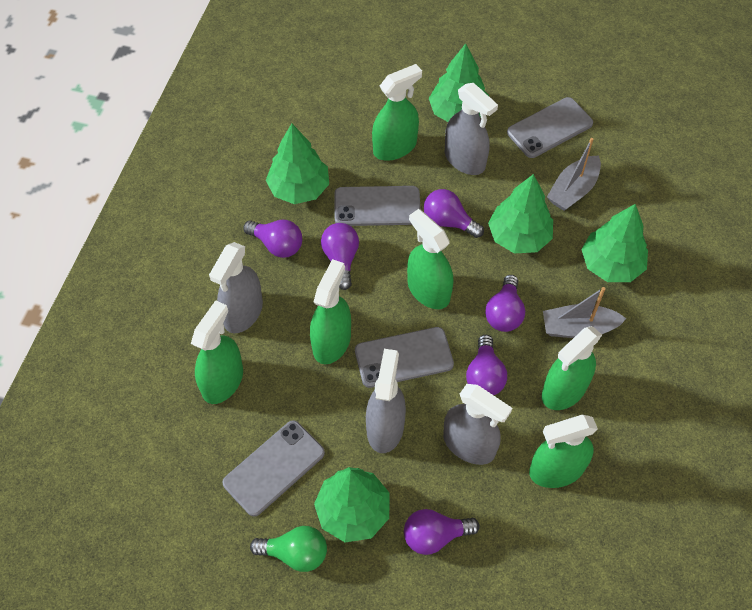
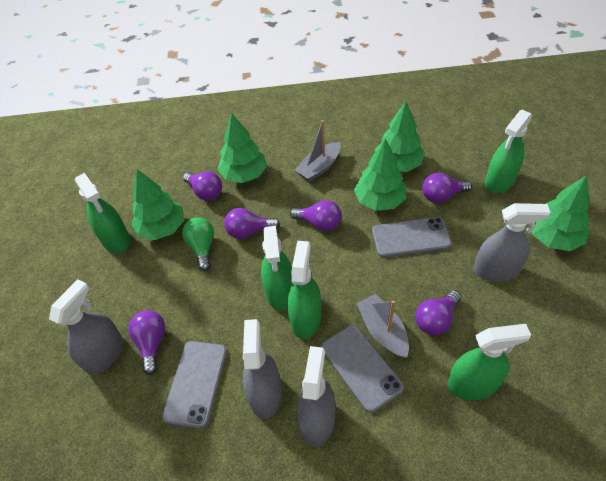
green spray bottle: [191,300,243,404] [310,259,351,364] [372,64,422,161] [407,209,453,309] [529,415,598,488] [542,326,602,410] = 6 -> [75,173,130,253] [261,226,292,311] [287,241,321,339] [447,324,531,400] [485,110,533,193] = 5
grey phone: [222,420,325,516] [335,186,420,226] [355,327,454,388] [507,97,593,158] = 4 -> [162,341,227,429] [321,325,404,413] [372,217,452,257] = 3

